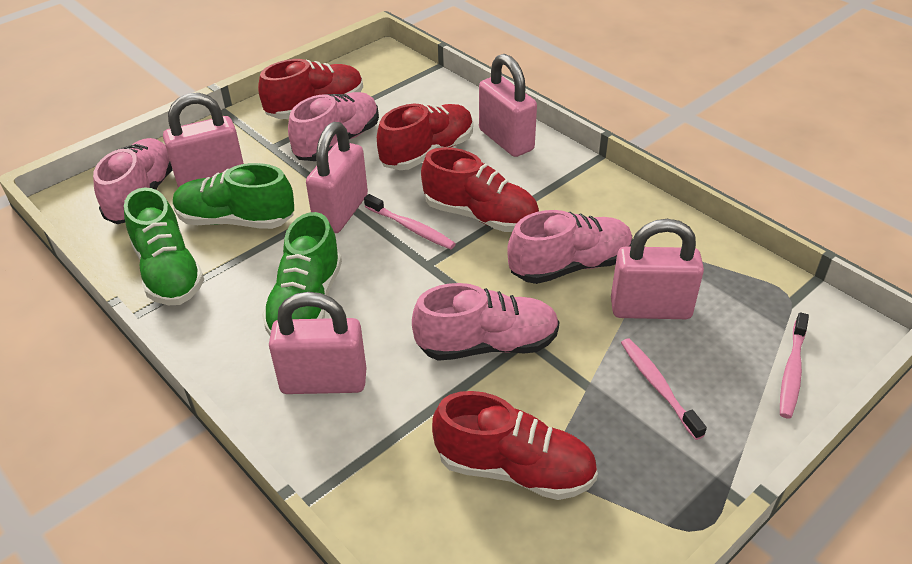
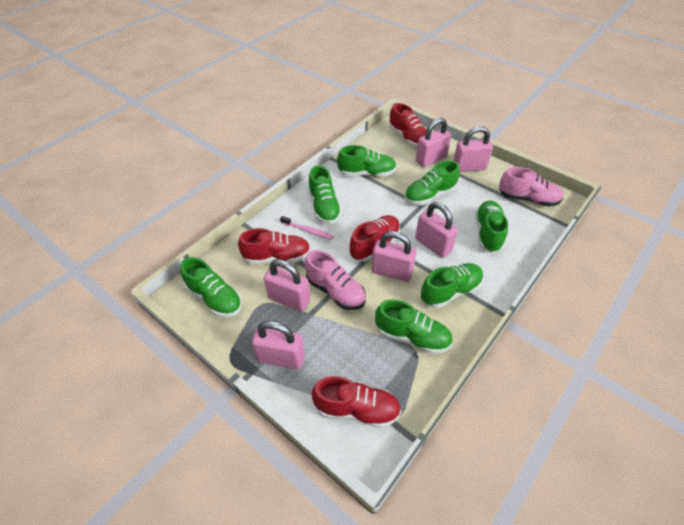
green shoe: [124,187,204,305] [173,163,294,229] [262,212,342,335] = 3 -> [180,257,242,317] [308,165,342,224] [337,145,396,176] [375,300,453,354] [404,161,460,205] [421,263,483,308] [475,200,508,253] = 7
pink padlock: [163,93,244,188] [269,292,366,394] [306,122,368,233] [479,54,537,157] [611,219,704,319] = 5 -> [252,321,305,370] [264,259,311,312] [372,231,416,282] [415,202,458,258] [416,118,451,167] [453,126,493,172] = 6
pink shoe: [93,138,173,224] [288,92,379,161] [412,283,559,361] [507,210,633,284] = 4 -> [305,250,366,310] [499,167,563,207] = 2
pink toothbrush: [364,194,456,249] [621,338,707,440] [780,312,809,419] = 3 -> [280,216,333,240] = 1

